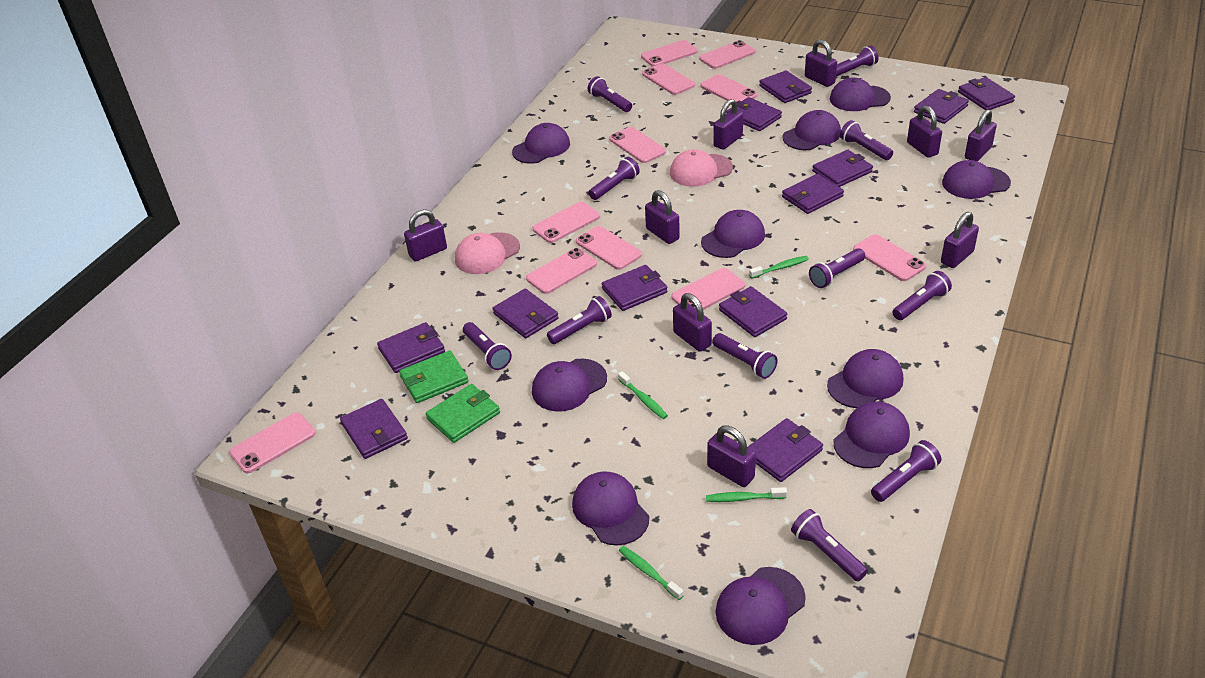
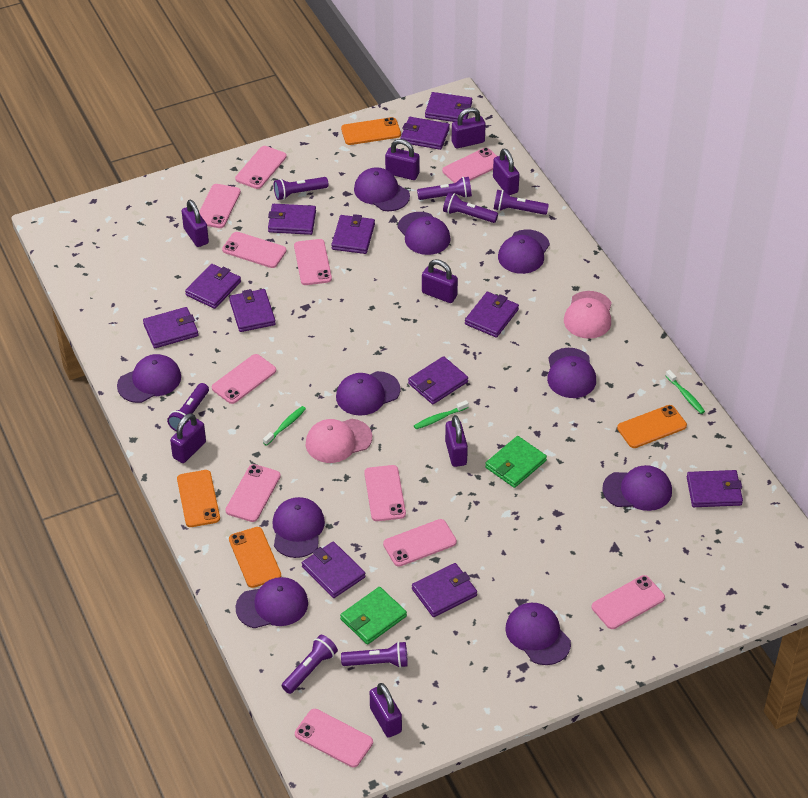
green toothbrush: [618,371,668,419] [619,546,684,600] [706,487,787,502] [749,256,809,279] = 4 -> [263,406,306,446] [414,400,469,429] [665,370,705,414] = 3
orange phone: none = 0 -> [177,470,220,527] [229,527,281,588] [341,117,401,145] [617,405,687,448] = 4
purple flashlight: [463,322,512,370] [547,296,612,344] [588,76,632,112] [589,157,640,200] [712,333,777,379] [791,509,868,582] [809,248,865,288] [836,45,879,77] [840,120,893,160] [871,440,941,502] [892,271,952,320] = 11 -> [167,383,209,432] [274,177,328,200] [281,635,338,694] [341,641,408,668] [417,177,472,200] [443,193,498,223] [494,190,549,215] = 7
purple padlock: [404,209,447,262] [645,190,680,244] [673,293,712,352] [707,426,756,487] [713,99,743,150] [805,40,837,87] [907,105,942,158] [941,212,979,268] [965,110,997,162] = 9 -> [170,413,206,463] [182,200,209,247] [370,683,402,738] [385,139,420,180] [422,259,458,303] [445,415,468,467] [452,108,486,148] [493,149,520,195] = 8

